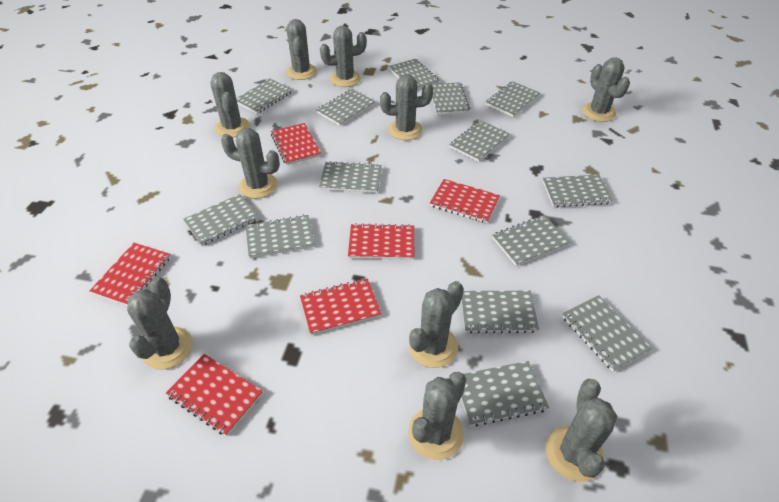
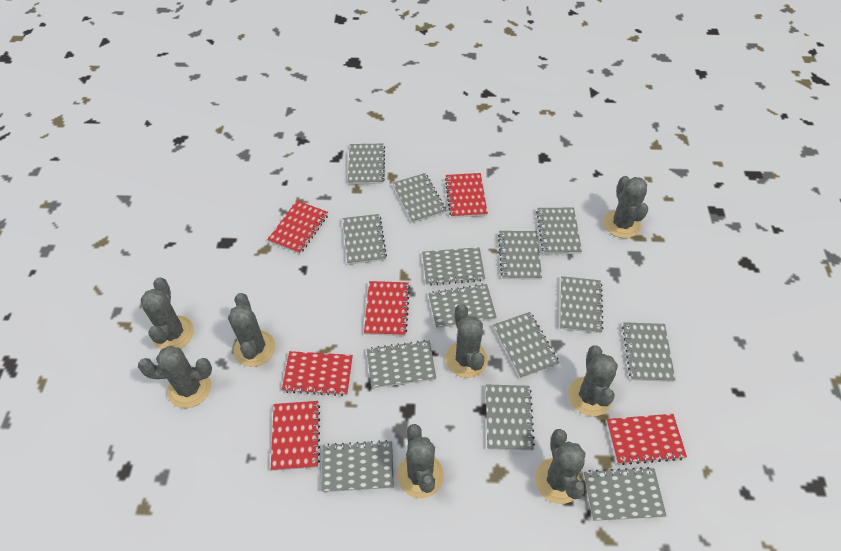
grey cactus: [127,277,193,369] [210,72,250,138] [221,128,280,199] [286,19,317,80] [320,26,367,87] [380,74,433,140] [408,372,466,460] [409,281,464,368] [546,379,617,482] [582,58,630,122] = 10 -> [138,346,212,408] [140,277,194,349] [228,293,275,367] [397,424,444,498] [446,304,488,378] [535,429,586,504] [568,346,618,416] [604,176,648,238] = 8

